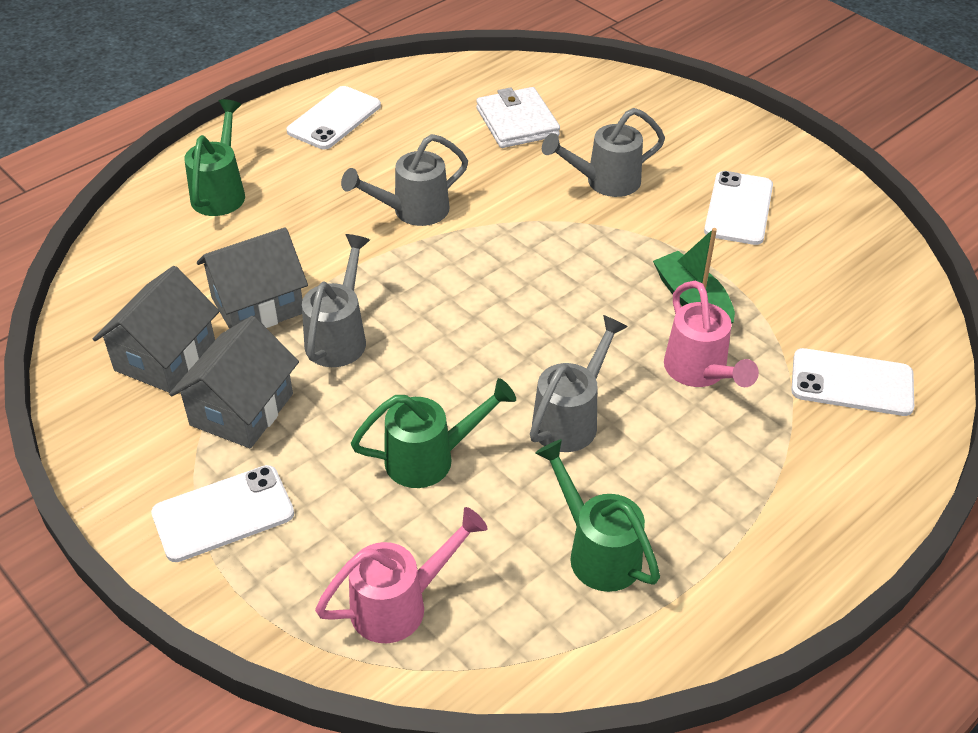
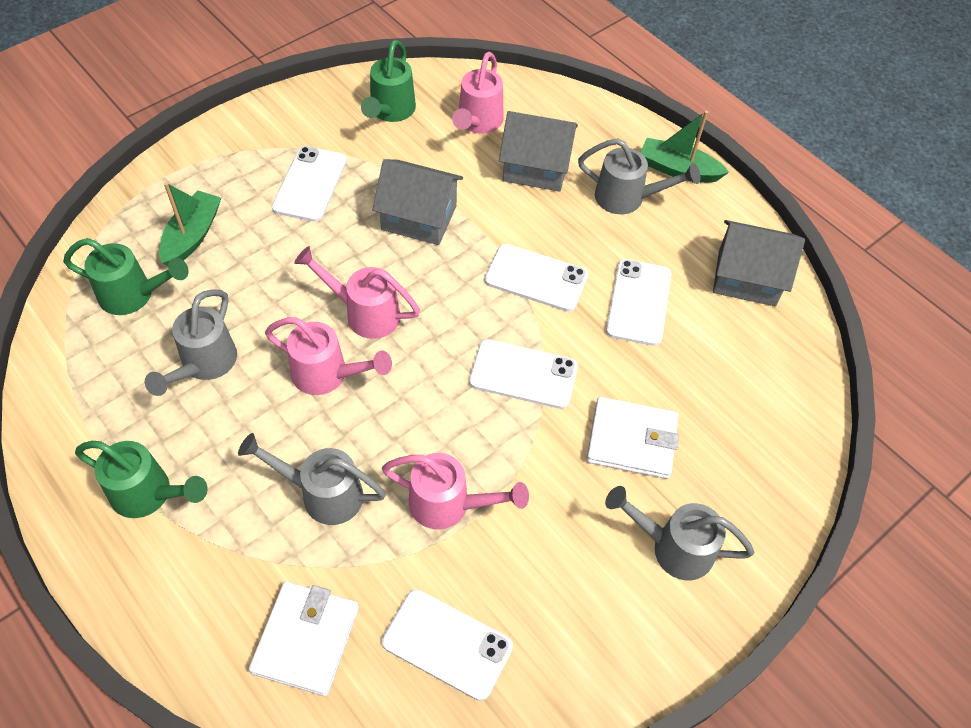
green boat: [653,228,735,324] = 1 -> [159,182,221,266] [640,111,729,183] = 2
pink watering can: [315,507,488,643] [664,281,759,387] = 2 -> [265,317,392,395] [294,246,420,339] [382,453,529,530] [452,52,504,134] = 4
white phone: [151,465,294,562] [287,86,381,149] [704,171,773,245] [791,348,914,416] = 4 -> [272,146,347,222] [382,589,513,701] [469,339,578,409] [485,244,588,312] [606,259,671,346] = 5
white wallet: [476,87,560,148] = 1 -> [249,581,359,696] [586,397,679,479] = 2

